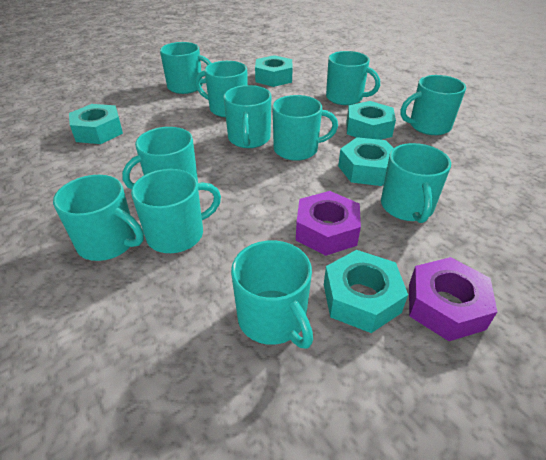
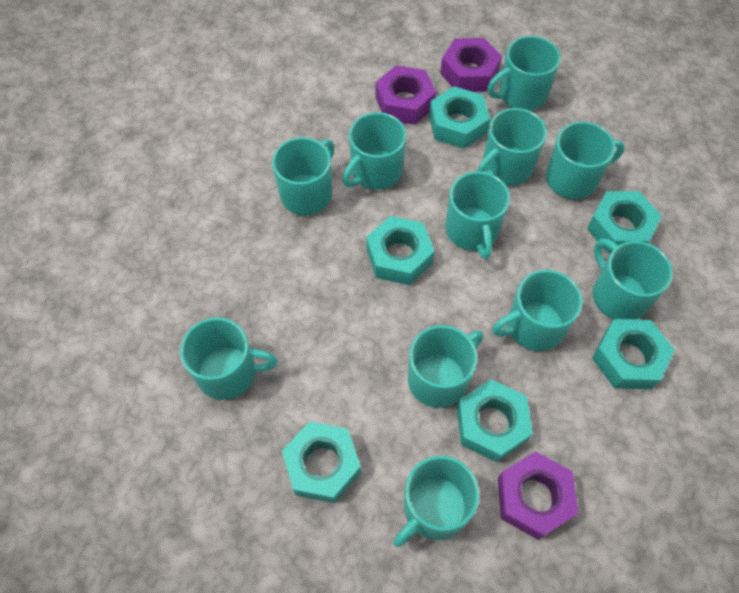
purple nut: [296,191,361,256] [409,257,497,341] = 2 -> [375,66,436,125] [440,38,502,92] [498,451,578,540] = 3
turquoise nut: [69,104,123,144] [255,55,293,87] [324,250,408,333] [338,137,394,186] [347,101,396,140] = 5 -> [282,421,361,503] [366,216,434,285] [429,86,490,149] [457,379,533,462] [587,191,662,254] [592,319,675,389] = 6

